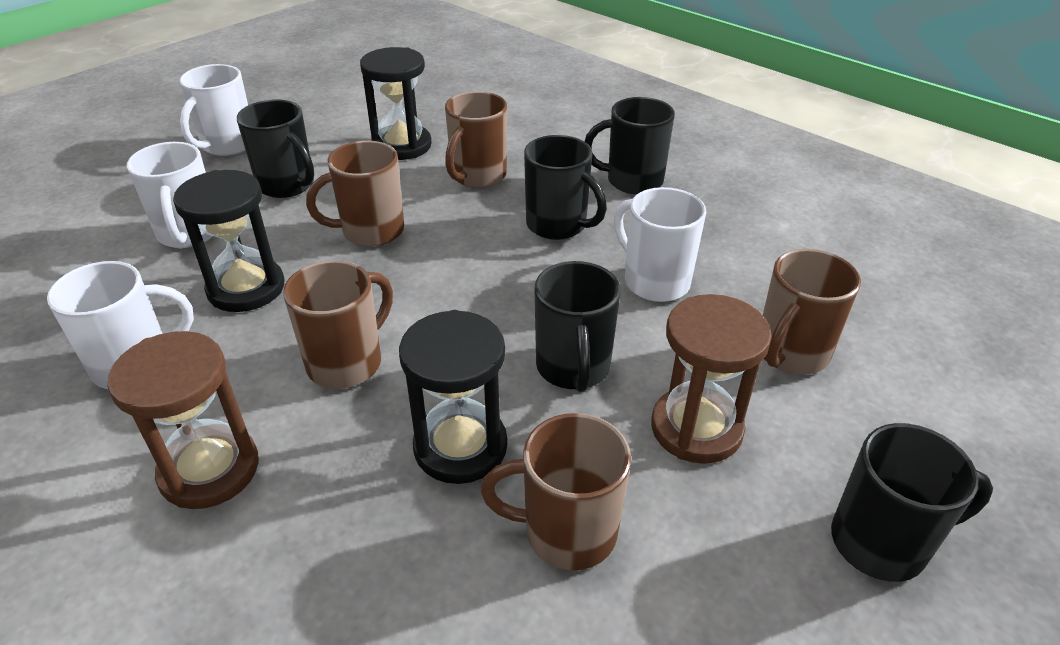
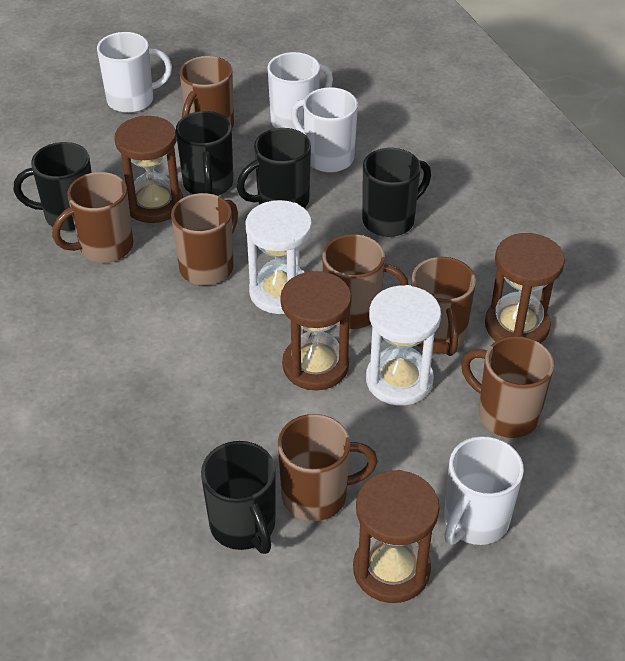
black hourglass: [173,170,284,312] [360,47,432,160] [399,310,507,484] = 3 -> none = 0
brown hourglass: [107,331,259,509] [651,294,772,464] = 2 -> [114,116,183,223] [280,271,351,390] [353,470,440,603] [485,233,565,343] = 4
brown mug: [283,260,393,389] [306,141,404,247] [445,91,507,188] [481,413,631,570] [763,249,861,375] = 5 -> [52,172,133,263] [171,193,238,285] [180,56,234,128] [278,414,378,521] [322,234,409,329] [411,257,476,356] [461,336,554,438] = 7
white hourglass: none = 0 -> [245,200,312,314] [366,285,441,406] = 2

